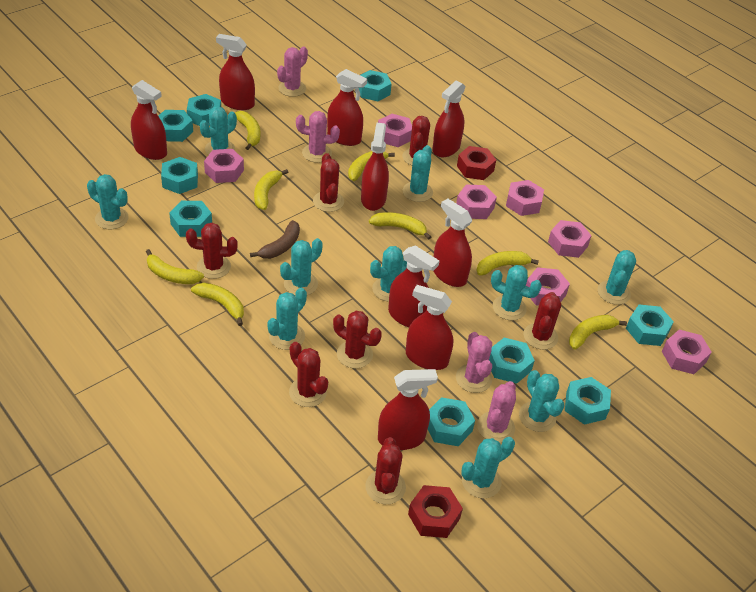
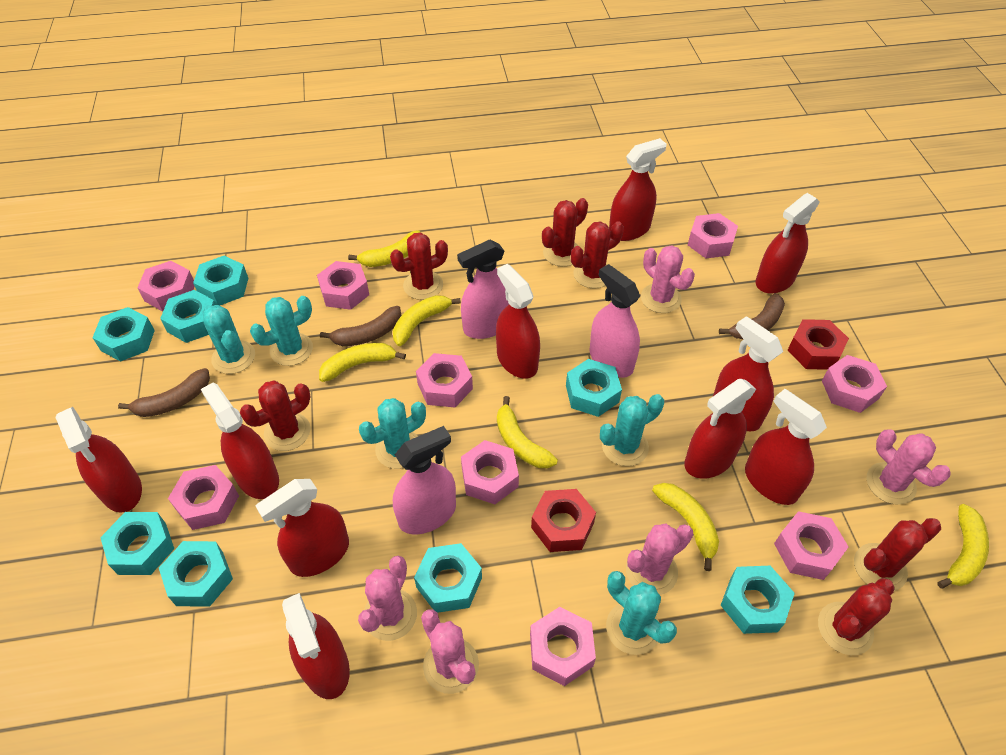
brown banana: [250,220,300,259] = 1 -> [118,368,210,417] [320,306,401,346] [719,293,785,339] = 3
pink cactus: [277,46,308,97] [296,111,340,163] [456,332,492,393] [477,381,516,443] = 4 -> [358,555,417,641] [421,609,479,694] [626,523,693,595] [641,245,695,313] [867,429,950,505] = 5
pink nut: [204,149,244,183] [378,114,412,147] [456,184,497,219] [506,180,544,216] [526,267,570,306] [548,220,592,258] [662,330,712,374] = 7 -> [137,261,195,312] [168,465,239,530] [317,261,369,310] [416,353,473,407] [461,440,519,504] [530,607,596,686] [688,213,738,258] [774,511,849,580] [822,355,887,413] = 9
pink spray bottle: none = 0 -> [393,426,456,534] [457,240,509,339] [590,264,640,378] = 3
red cactus: [186,223,238,279] [289,342,328,407] [313,153,344,212] [333,311,382,368] [365,437,406,504] [402,116,432,166] [524,292,561,350] = 7 -> [240,381,311,451] [390,233,448,300] [542,198,588,267] [571,221,624,289] [818,578,895,655] [854,518,941,591] = 6
red spray bottle: [131,80,167,160] [216,34,255,110] [327,69,367,146] [361,123,389,211] [378,369,438,450] [388,245,439,327] [406,285,453,370] [432,80,466,157] [433,199,472,287] = 9 -> [55,407,142,513] [201,383,279,499] [256,479,349,577] [282,593,350,699] [496,264,540,379] [609,138,667,241] [684,379,756,479] [713,316,783,431] [745,389,827,505] [756,193,820,294] = 10
turquoise cactus: [87,174,128,230] [200,107,237,155] [267,288,307,350] [280,238,323,295] [370,246,407,302] [403,145,433,202] [461,437,515,498] [491,265,542,321] [519,370,565,432] [598,250,636,305] = 10 -> [203,305,255,374] [250,296,313,366] [359,398,426,469] [600,394,664,466] [606,571,677,655] = 5
turquoise nut: [158,110,193,142] [161,157,198,194] [169,201,212,237] [187,94,221,126] [359,70,391,101] [428,397,475,446] [489,337,535,384] [565,377,611,425] [626,305,674,346] = 9 -> [92,307,155,362] [100,512,174,575] [159,541,233,607] [160,290,215,343] [193,256,248,305] [414,543,482,613] [566,359,622,417] [721,566,795,634] = 8
yellow banana: [146,249,204,284] [191,283,244,326] [235,111,260,150] [254,169,288,210] [348,151,395,181] [369,212,431,240] [476,251,539,276] [569,315,627,350] = 8 -> [319,343,406,382] [348,230,421,267] [393,295,461,346] [497,396,558,468] [652,483,719,571] [937,504,989,589] = 6

